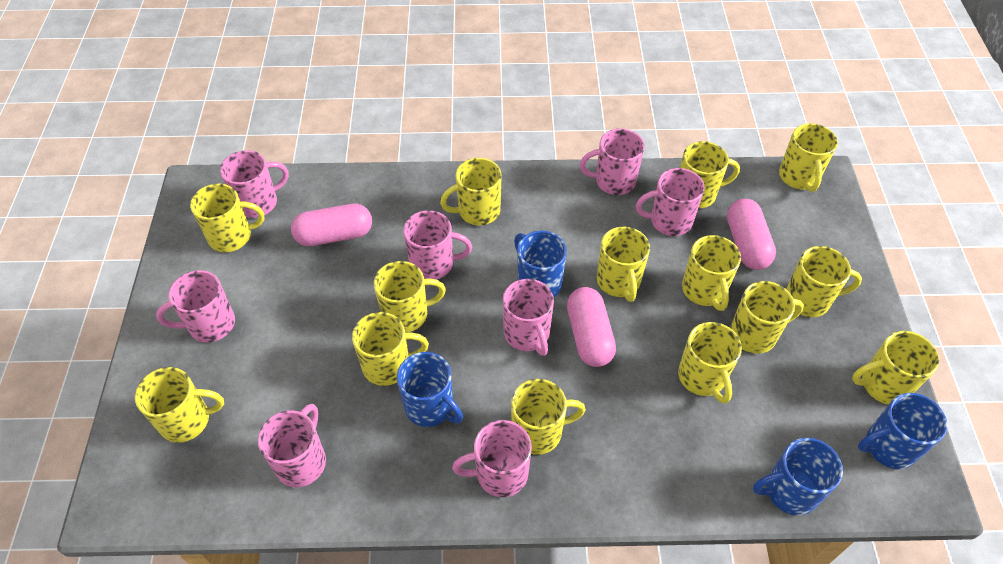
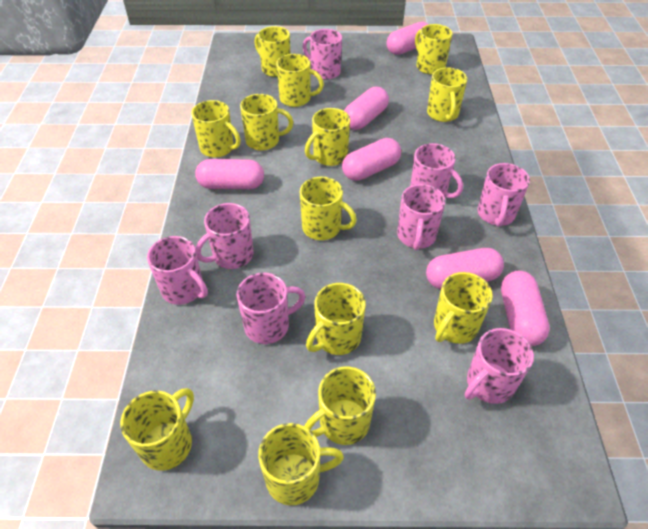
blue mug: [397,352,463,427] [514,231,567,297] [753,438,843,516] [858,393,947,469] = 4 -> none = 0
pink capsule: [291,204,372,246] [567,287,616,367] [727,199,776,270] = 3 -> [195,159,264,189] [342,138,401,181] [344,87,389,130] [386,22,429,55] [426,248,504,289] [501,271,550,346] = 6
yellow mug: [135,367,224,443] [190,184,264,252] [352,312,429,386] [373,261,446,333] [440,158,501,225] [511,379,586,455] [597,227,650,302] [678,322,742,404] [680,141,740,208] [682,235,741,311] [730,281,804,354] [779,123,838,192] [786,246,862,317] [852,331,939,405] = 14 -> [120,388,194,471] [191,100,241,157] [240,94,293,151] [255,26,290,77] [258,423,344,505] [276,54,324,107] [300,177,357,240] [304,367,376,445] [305,108,350,166] [306,283,366,355] [415,24,453,75] [427,67,467,122] [434,272,493,344] = 13

